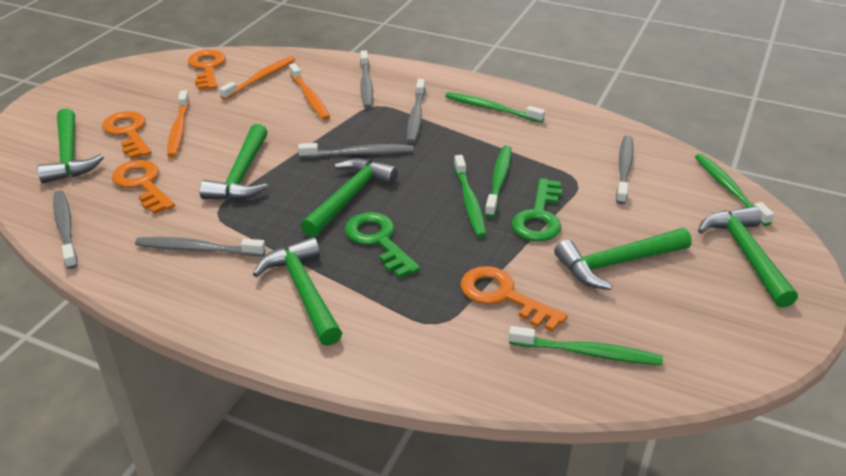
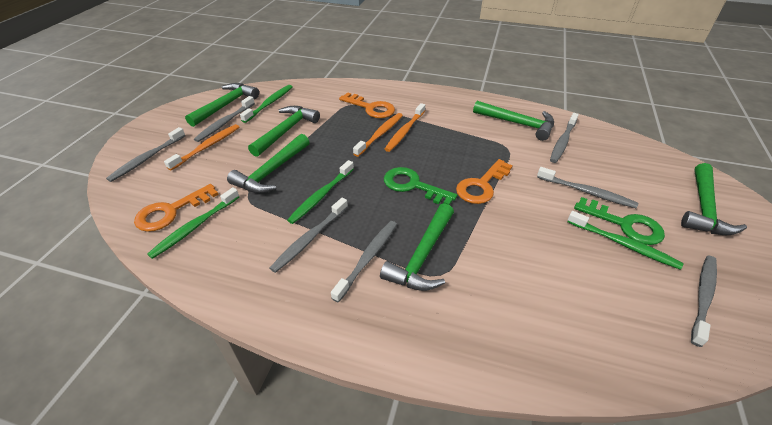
green toothbrush: [445,92,545,123] [454,155,487,238] [485,145,512,217] [509,326,663,365] [695,153,774,226] = 5 -> [147,187,239,259] [240,85,292,123] [287,160,354,224] [567,211,683,270] = 4
grey toothbrush: [53,191,78,269] [135,237,266,256] [298,143,413,158] [360,50,373,109] [407,79,425,143] [616,135,634,204] = 6 -> [106,127,185,182] [194,96,255,142] [270,198,348,273] [331,221,397,303] [537,167,638,208] [550,113,579,163] [691,255,717,347] = 7
orange key: [102,111,152,159] [112,160,175,214] [188,50,226,90] [461,266,568,332] = 4 -> [134,184,219,232] [339,92,395,118] [456,159,513,204] = 3

